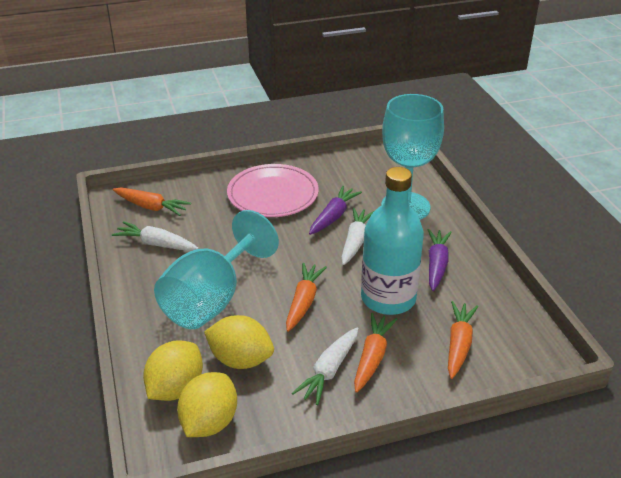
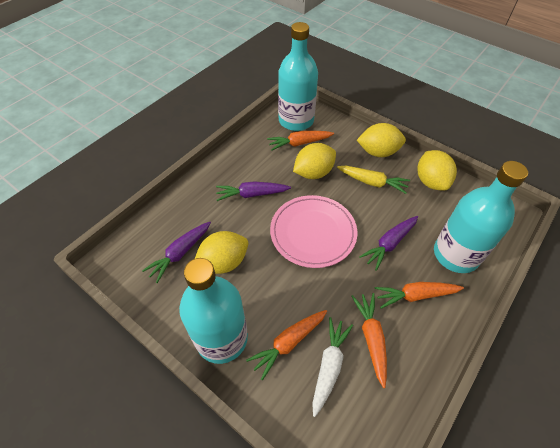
purple carrot: [309,186,362,235] [428,229,452,291] = 2 -> [142,222,211,283] [216,182,291,201] [359,216,418,271] = 3
turquoise bottle: [361,167,424,315] = 1 -> [179,258,248,364] [278,22,318,131] [434,161,528,273] = 3
turquoise goblet: [154,210,279,329] [381,94,444,220] = 2 -> none = 0
white carrot: [112,221,199,251] [292,327,359,405] [341,208,374,265] = 3 -> [312,317,353,417] = 1
yellow carrot: none = 0 -> [337,166,410,194] = 1
yellow lemon: [143,340,203,401] [177,372,237,437] [204,315,274,369] = 3 -> [195,231,248,274] [293,143,336,179] [357,123,406,157] [418,150,457,190] = 4

